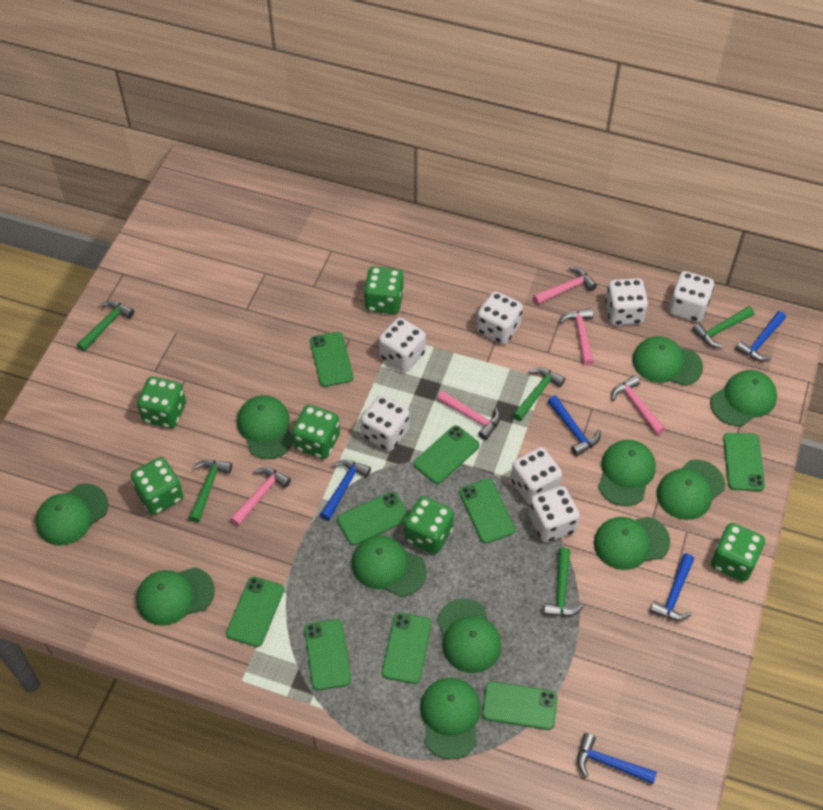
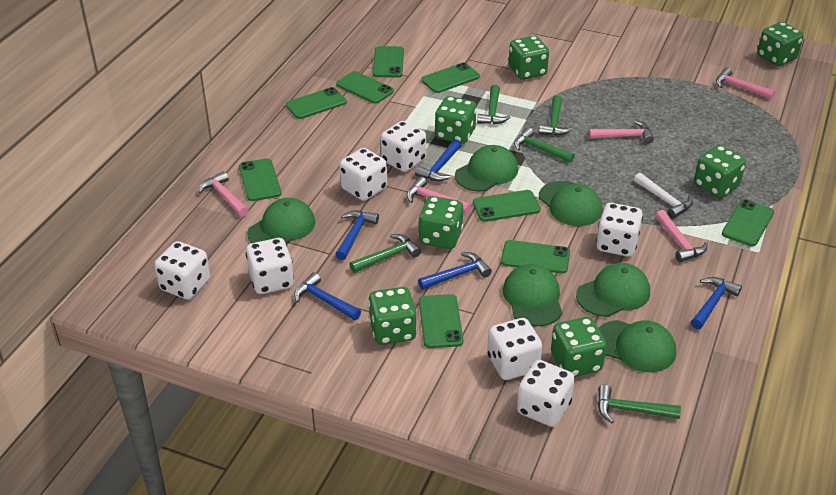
green cap: [35,483,109,546] [136,567,215,626] [237,395,293,459] [352,535,427,597] [420,677,481,759] [437,598,501,673] [594,516,670,570] [598,440,656,506] [632,336,703,386] [657,459,725,520] [710,370,777,426] = 11 -> [247,198,315,244] [455,145,518,192] [503,264,562,326] [539,181,602,226] [576,263,650,317] [599,320,676,372] = 6
green dice: [131,457,184,515] [137,377,186,428] [292,405,340,459] [364,266,404,314] [404,496,454,554] [711,523,765,582] = 6 -> [368,287,417,345] [418,196,463,249] [435,96,477,144] [509,36,549,80] [551,317,607,377] [694,145,746,198] [758,22,803,66] = 7
white hammer: none = 0 -> [634,173,693,218] = 1

